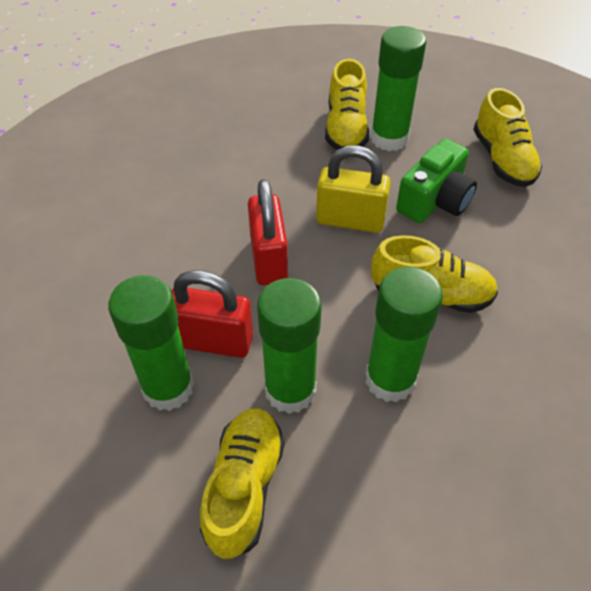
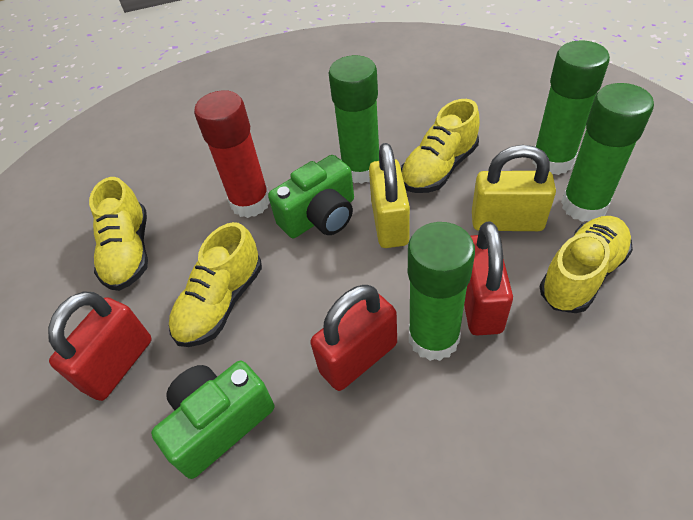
green camera: [396,139,477,223] = 1 -> [151,361,274,479] [268,155,354,238] = 2
red glue stick: none = 0 -> [194,90,270,218] = 1
red padlock: [171,270,253,358] [248,179,288,285] = 2 -> [48,291,152,401] [310,285,397,391] [464,221,513,335] = 3
yellow padlock: [316,145,391,233] = 1 -> [369,143,410,248] [472,145,556,231] = 2

